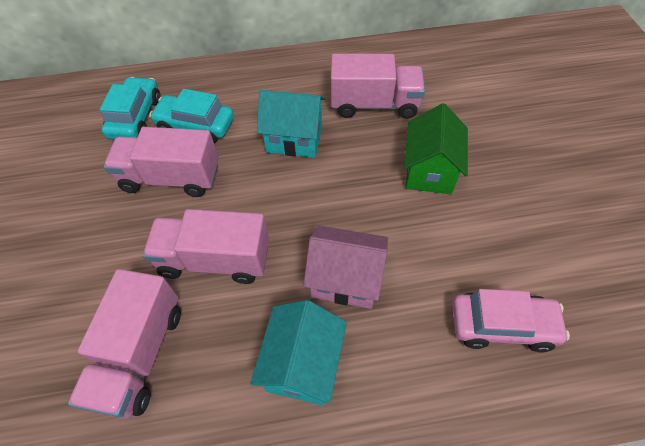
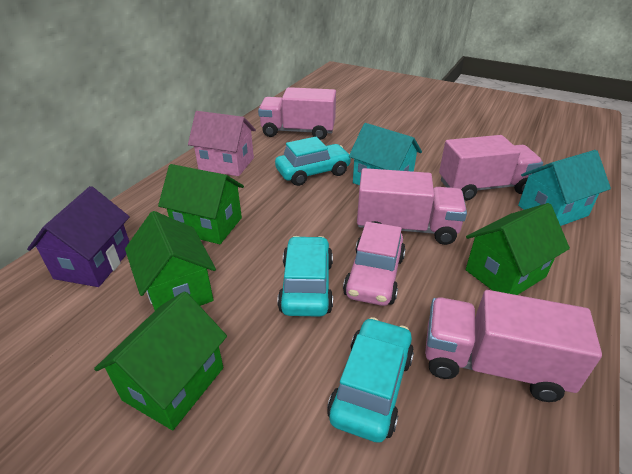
green house: [404,103,468,194] = 1 -> [94,291,227,430] [125,211,216,311] [158,164,244,244] [466,203,570,295] = 4
purple house: none = 0 -> [27,186,130,287] = 1
turquoise car: [100,77,161,139] [149,89,234,143] = 2 -> [275,137,351,186] [277,236,333,317] [327,317,414,443] = 3

